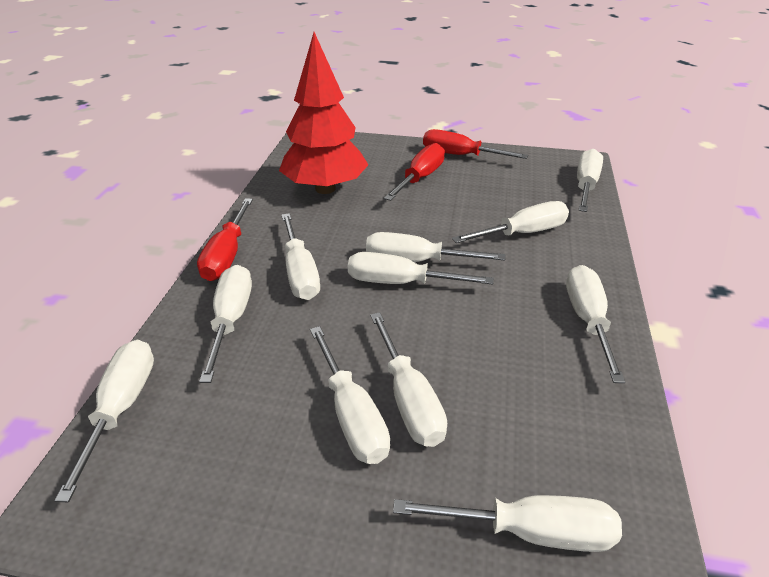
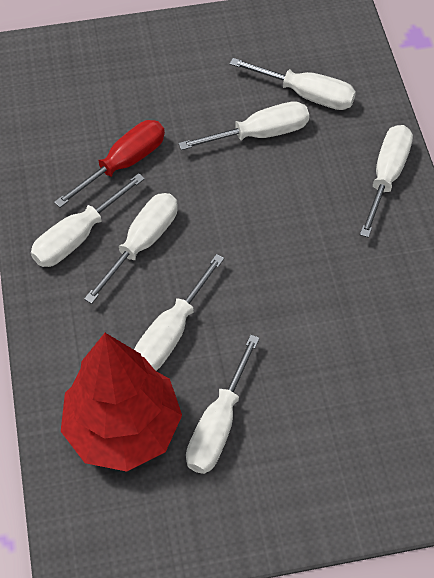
red screwdriver: [197,198,253,281] [384,143,445,201] [423,129,528,159] = 3 -> [54,120,165,208] = 1
white screwdriver: [54,340,154,502] [199,265,252,383] [282,213,320,300] [310,326,390,464] [348,252,494,285] [366,232,505,262] [370,312,447,447] [393,495,622,552] [452,201,569,243] [566,265,625,383] [577,149,603,212] = 11 -> [31,173,145,267] [84,193,178,304] [134,254,224,371] [178,101,309,150] [186,335,260,474] [230,58,356,110] [360,125,413,238] = 7

